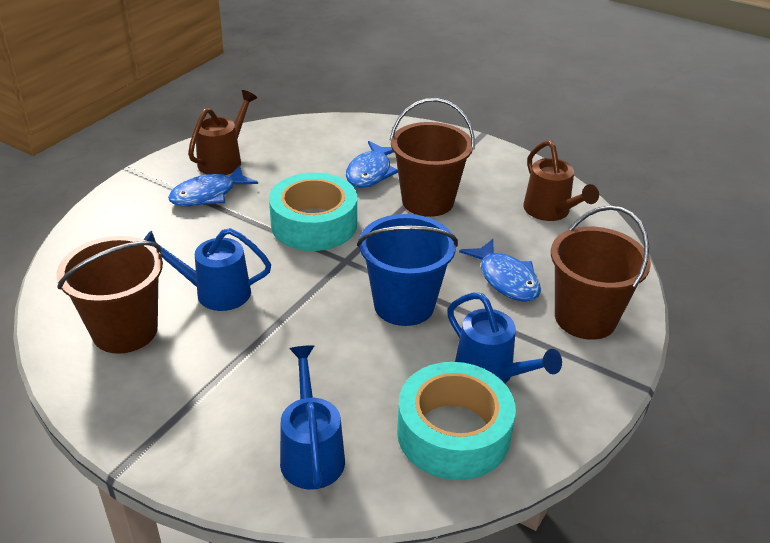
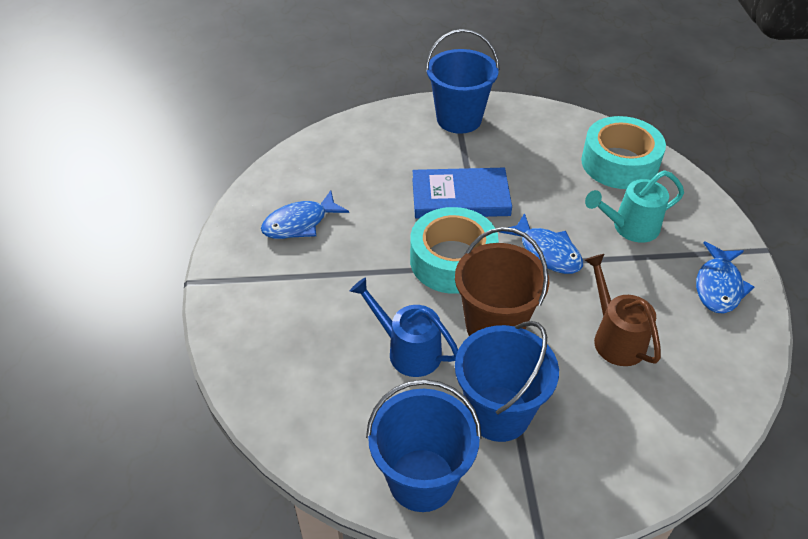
blue book: none = 0 -> [412,168,512,218] = 1
blue bucket: [357,214,458,326] = 1 -> [366,379,482,512] [425,29,500,134] [455,321,559,442] = 3
blue watering can: [144,228,271,311] [280,345,345,490] [447,293,562,383] = 3 -> [350,277,458,377] = 1
brown bucket: [57,236,163,354] [390,98,475,217] [551,205,651,340] = 3 -> [455,227,549,336] = 1
brown watering can: [188,90,257,175] [523,140,599,221] = 2 -> [585,254,661,366] = 1
turquoise watering can: none = 0 -> [585,170,684,243] = 1

